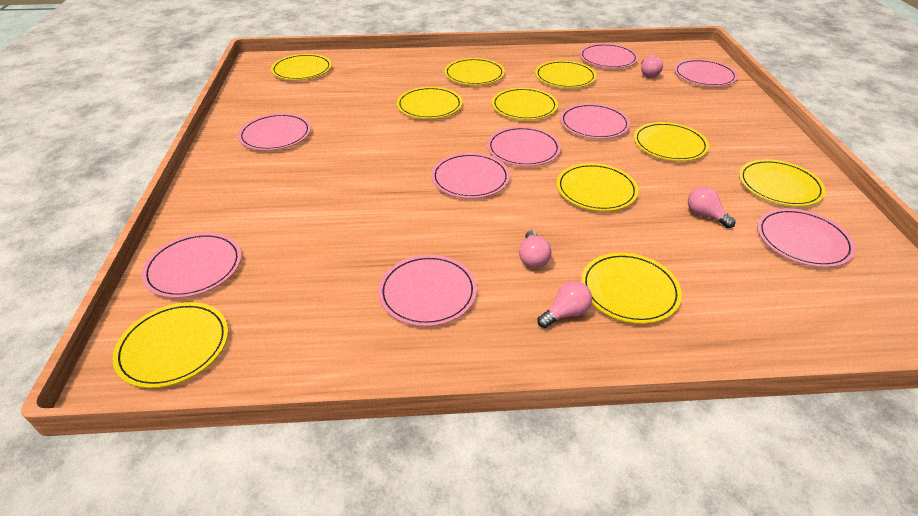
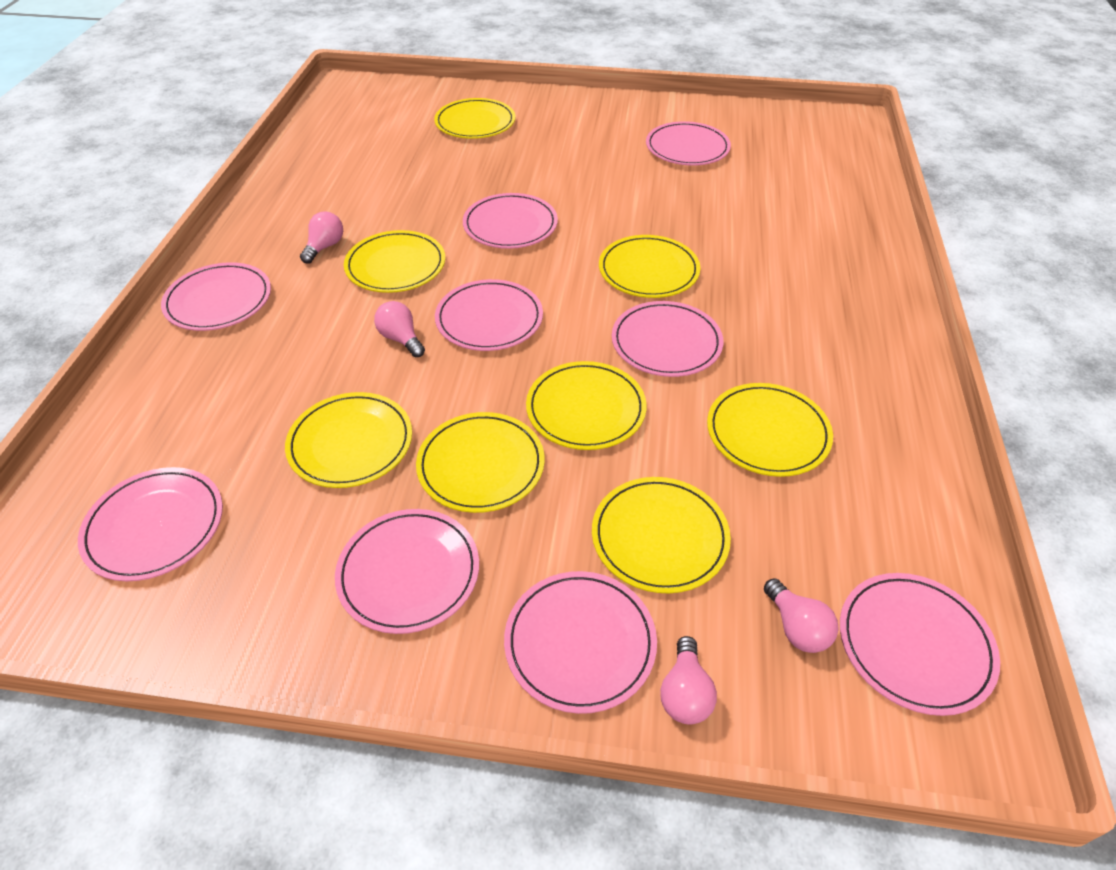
yellow plate: [112,302,228,388] [271,54,332,80] [397,87,462,119] [444,58,505,85] [492,88,558,120] [535,60,597,88] [557,163,639,211] [581,253,682,324] [634,122,709,161] [739,159,826,207] = 10 -> [285,392,412,488] [344,230,445,293] [416,412,545,513] [434,98,516,139] [526,361,647,450] [592,477,731,593] [599,235,700,298] [707,383,833,477] = 8

